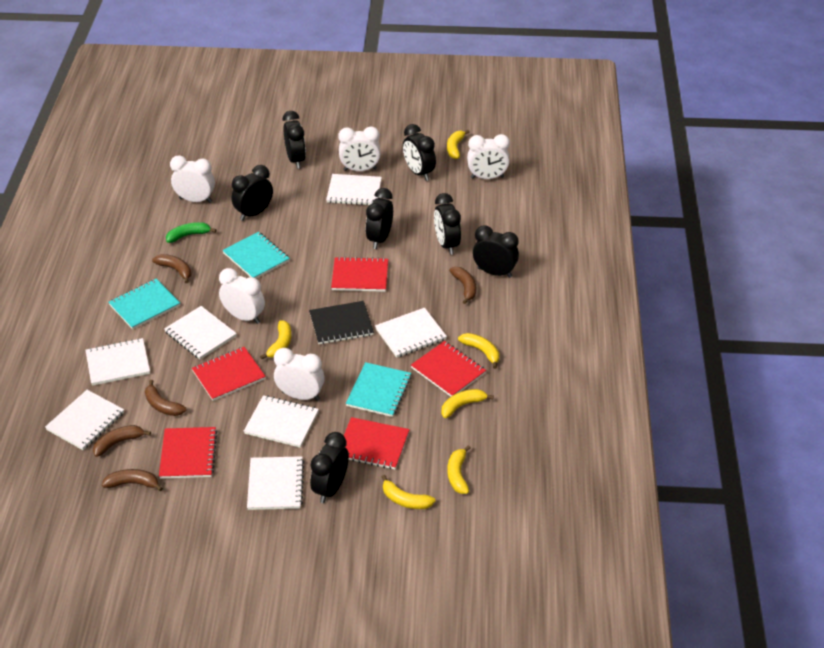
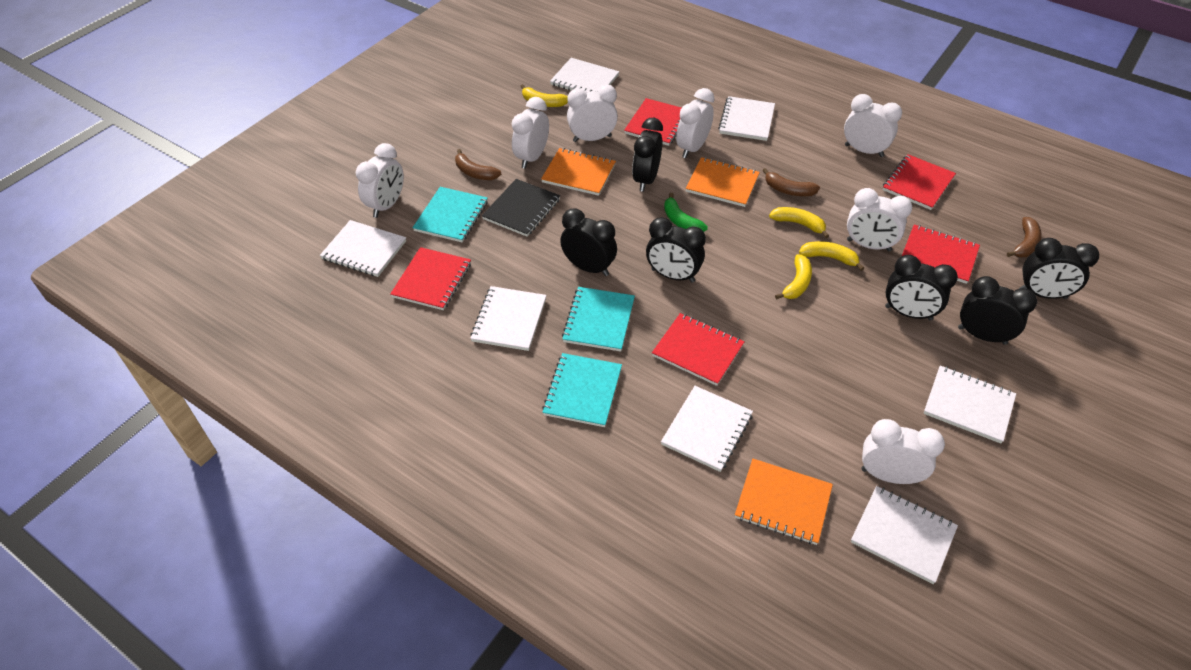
black clock: [232,165,273,221] [283,111,306,169] [310,432,349,503] [366,188,393,249] [403,124,436,181] [434,193,461,255] [473,225,519,278] = 7 -> [560,209,617,276] [632,118,663,192] [646,217,706,283] [885,255,958,321] [958,276,1037,345] [1019,238,1099,299] = 6
brown banana: [93,425,151,457] [102,469,163,491] [145,380,187,416] [152,254,191,283] [449,267,476,304] = 5 -> [455,149,501,180] [762,168,820,196] [1007,217,1042,257] = 3
orange notebook: none = 0 -> [541,148,616,196] [686,157,760,207] [735,459,833,545] = 3
white clock: [170,155,215,203] [219,268,265,324] [274,348,325,401] [338,127,380,171] [467,134,510,179] = 5 -> [355,143,404,218] [512,97,549,169] [567,84,618,142] [676,88,714,158] [844,94,902,157] [847,188,912,251] [861,419,945,484] = 7
yellow banana: [260,320,291,359] [382,475,436,509] [441,389,494,418] [447,130,470,159] [447,445,471,494] [458,333,500,369] = 6 -> [520,84,568,107] [769,207,829,238] [775,254,812,300] [799,241,864,271] = 4

